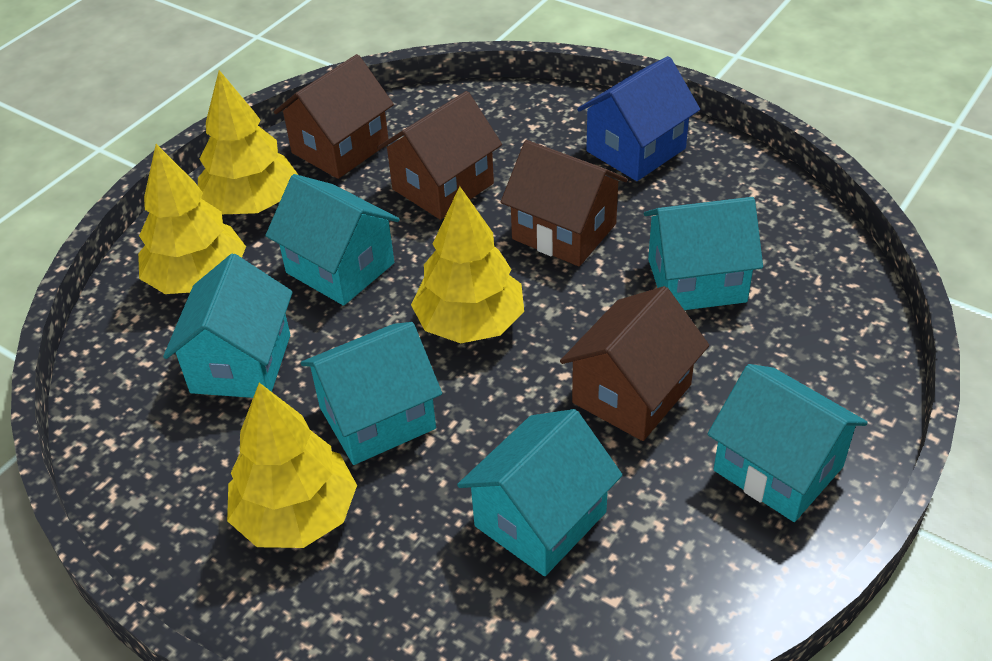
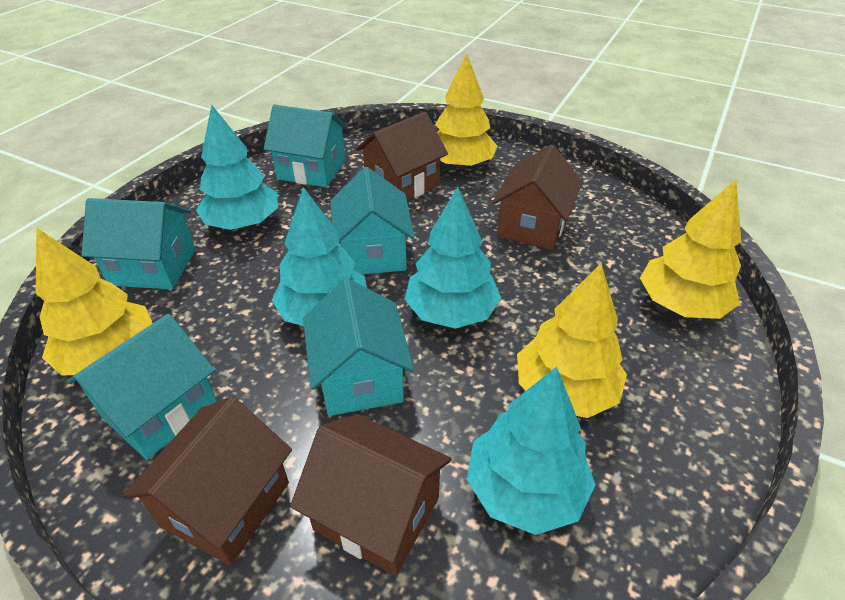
blue house: [577,56,700,181] = 1 -> none = 0
turquoise house: [163,254,293,398] [265,174,400,306] [301,322,442,465] [457,409,623,576] [644,197,763,310] [707,364,868,522] = 6 -> [68,314,217,460] [81,198,196,290] [264,104,348,187] [303,278,414,416] [331,167,415,275] = 5
turquoise tree: none = 0 -> [196,105,278,230] [272,187,367,326] [404,187,501,329] [467,367,596,535] = 4

